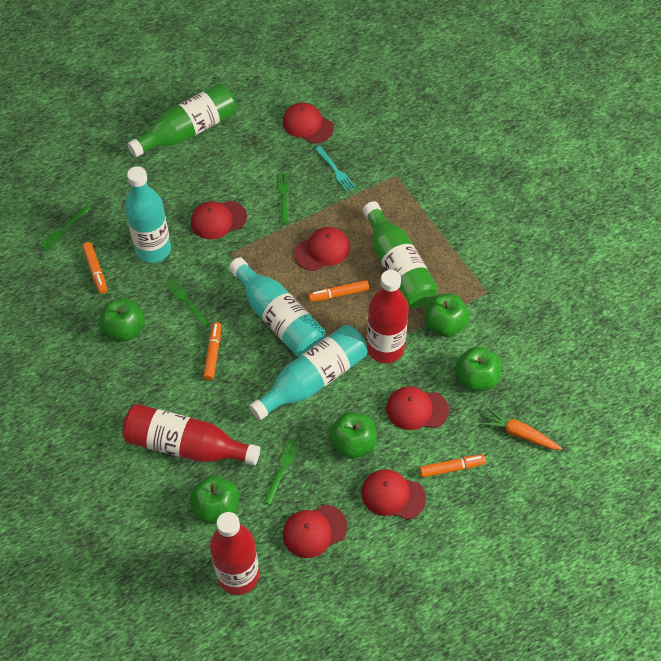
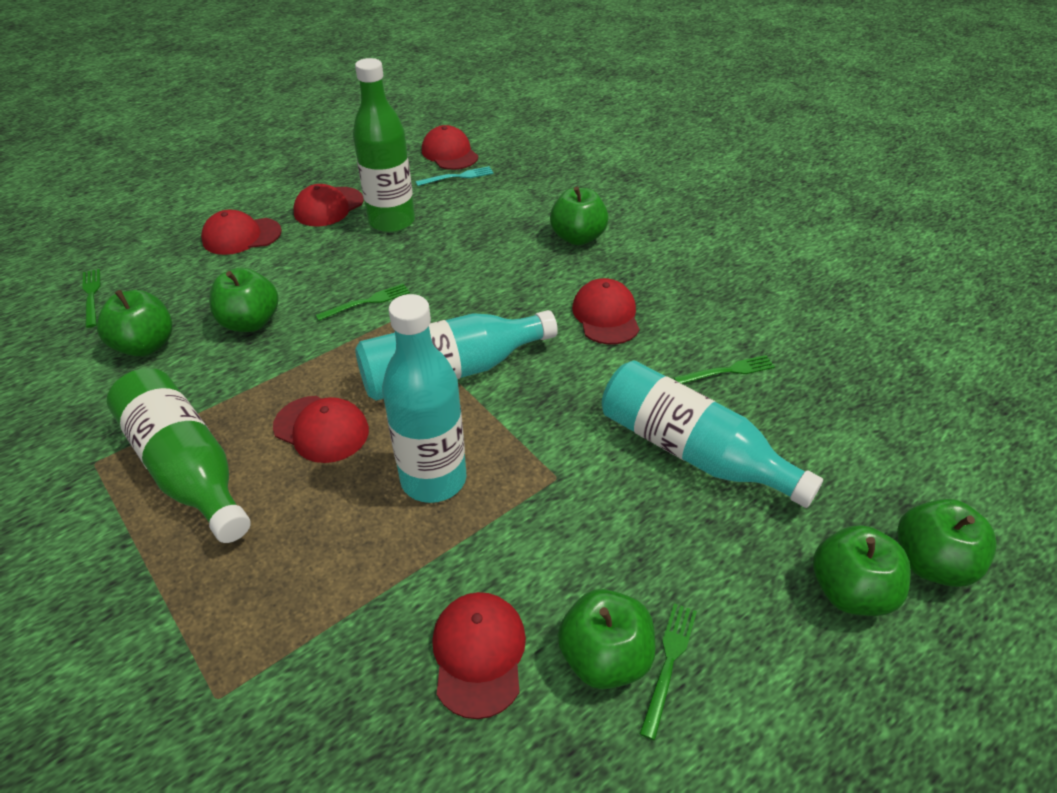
green apple: [99,298,145,342] [190,475,239,524] [329,412,377,459] [424,294,469,337] [455,347,501,391] = 5 -> [97,290,173,357] [209,268,278,332] [550,187,608,245] [558,589,656,689] [813,525,911,616] [897,499,997,587] = 6
orange carrot: [481,408,562,450] = 1 -> none = 0
orange marker: [82,242,107,294] [203,322,221,380] [308,280,369,302] [419,455,486,478] = 4 -> none = 0
red bottle: [122,404,260,465] [210,512,259,595] [367,270,409,363] = 3 -> none = 0

